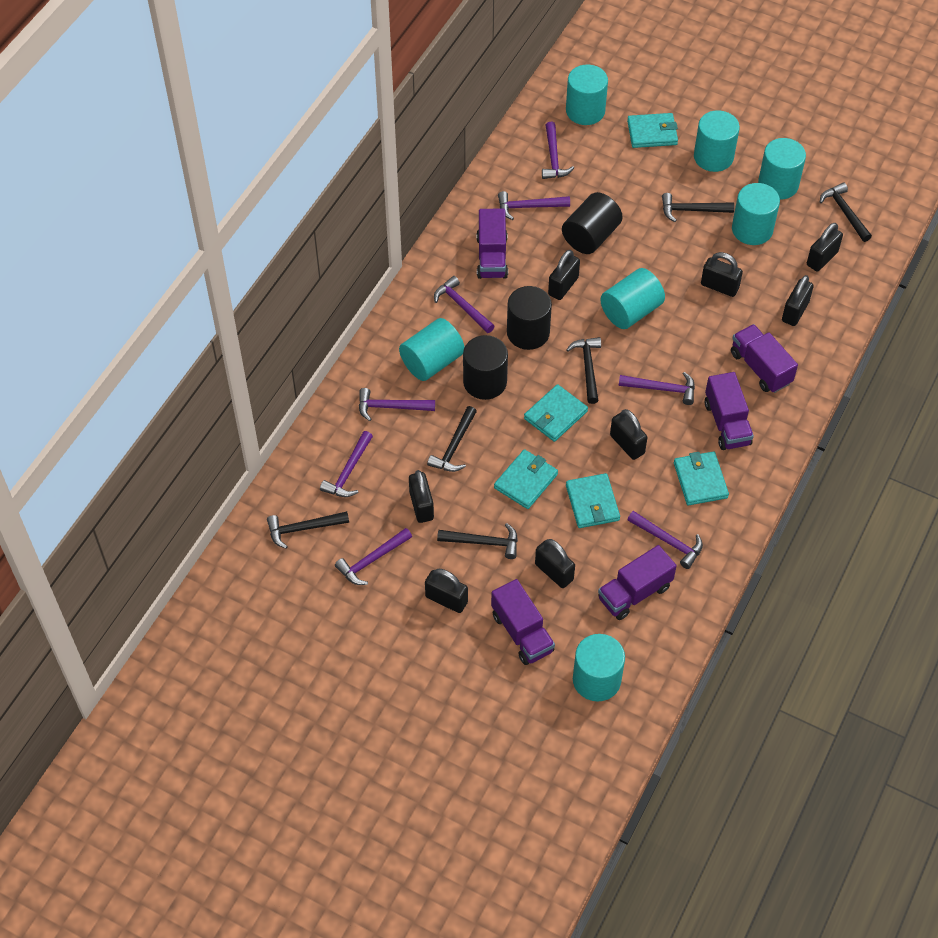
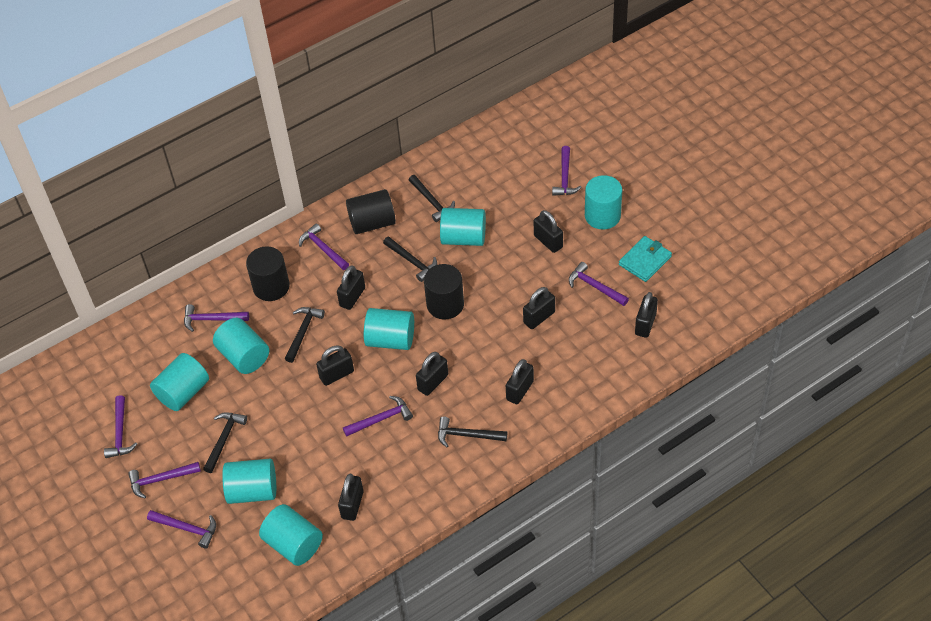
black hammer: [267,511,349,549] [427,406,477,472] [437,523,518,559] [566,337,601,404] [662,193,734,222] [820,183,872,242] = 6 -> [203,412,247,473] [285,307,325,363] [383,236,437,282] [409,175,455,222] [438,417,507,447] = 5
purple truck: [476,209,508,279] [491,579,555,665] [598,545,677,620] [705,372,754,450] [731,324,798,393] = 5 -> none = 0
turquoise wallet: [494,449,558,509] [524,384,588,442] [566,473,620,528] [627,113,678,148] [674,451,729,505] = 5 -> [619,236,672,282] = 1

